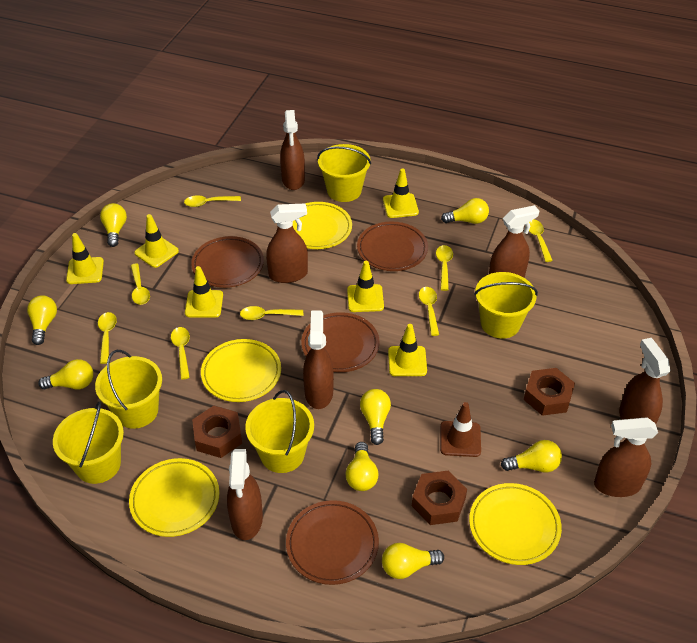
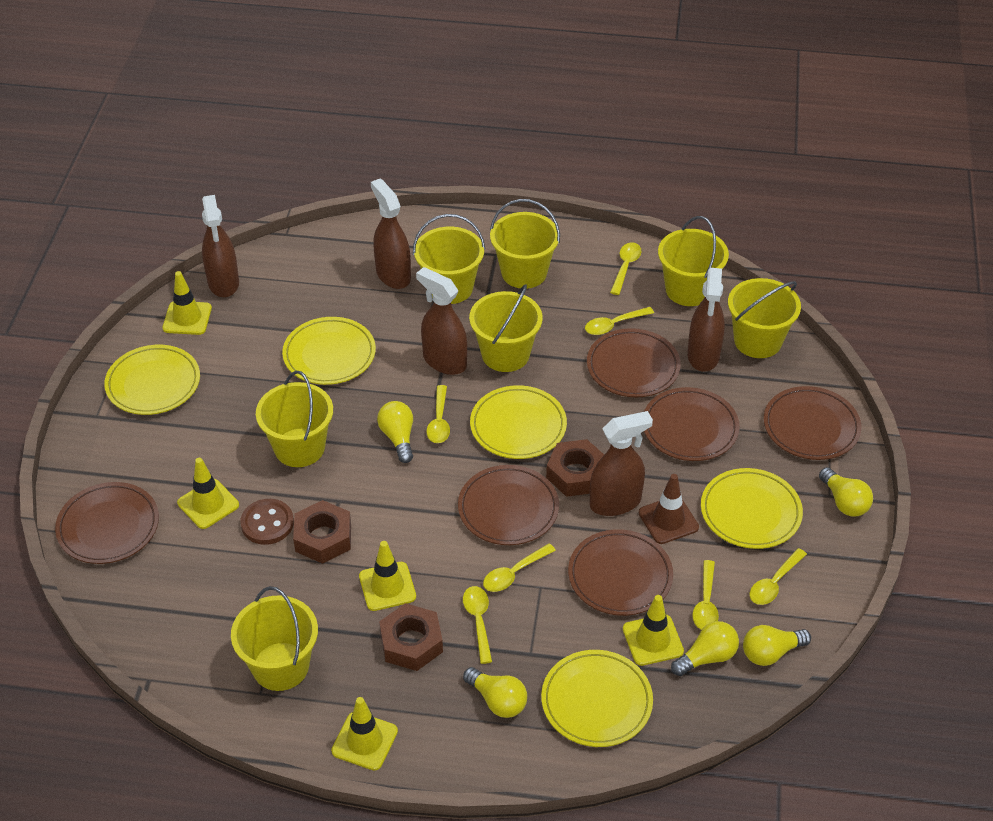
brown button: none = 0 -> [240,499,294,545] = 1
brown plate: [191,236,264,288] [286,500,379,585] [301,312,380,372] [357,222,428,271] = 4 -> [55,482,159,564] [458,465,559,545] [568,529,673,616] [587,328,681,397] [644,387,740,461] [764,386,862,460] = 6
brown spray bottle: [227,449,263,540] [266,203,308,283] [280,110,305,190] [303,311,334,409] [489,205,539,278] [594,417,658,497] [619,338,670,424] = 7 -> [202,195,239,297] [371,178,411,289] [416,267,467,375] [590,411,653,516] [687,268,725,372] = 5
yellow bucket: [53,402,124,484] [95,350,162,429] [245,390,314,473] [317,144,371,202] [474,272,538,339] = 5 -> [231,586,318,691] [256,371,333,467] [413,214,485,304] [469,284,543,372] [490,199,560,289] [658,216,729,306] [728,278,801,358] = 7
yellow light bulb: [27,295,57,345] [38,359,93,389] [100,203,127,247] [346,442,378,491] [360,389,391,445] [382,543,444,579] [441,198,489,224] [501,440,562,472] = 8 -> [377,401,413,463] [463,667,527,718] [671,621,739,676] [743,625,811,666] [819,467,873,517] = 5
yellow plate: [129,458,219,537] [201,339,281,402] [293,202,352,249] [469,483,562,565] = 4 -> [104,345,200,415] [282,317,376,385] [470,385,567,459] [541,650,653,747] [701,468,803,549] = 5
yellow spoon: [98,312,117,364] [131,263,150,305] [171,327,190,379] [184,195,241,207] [240,306,303,320] [419,287,439,336] [436,245,453,291] [529,219,553,262] = 8 -> [426,385,450,443] [463,586,492,664] [483,543,556,592] [585,307,654,335] [610,242,642,295] [692,560,719,630] [750,548,807,605] = 7
yellow traffic cone: [66,233,104,284] [134,214,179,268] [185,266,223,318] [347,261,384,312] [383,168,419,218] [388,324,427,376] = 6 -> [162,271,212,335] [177,458,239,529] [331,697,398,771] [359,541,416,611] [623,595,684,666] = 5

